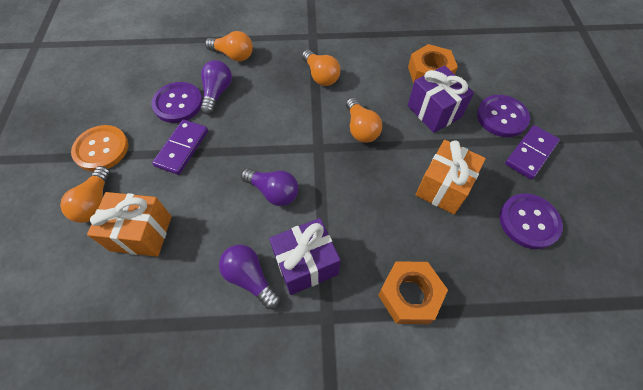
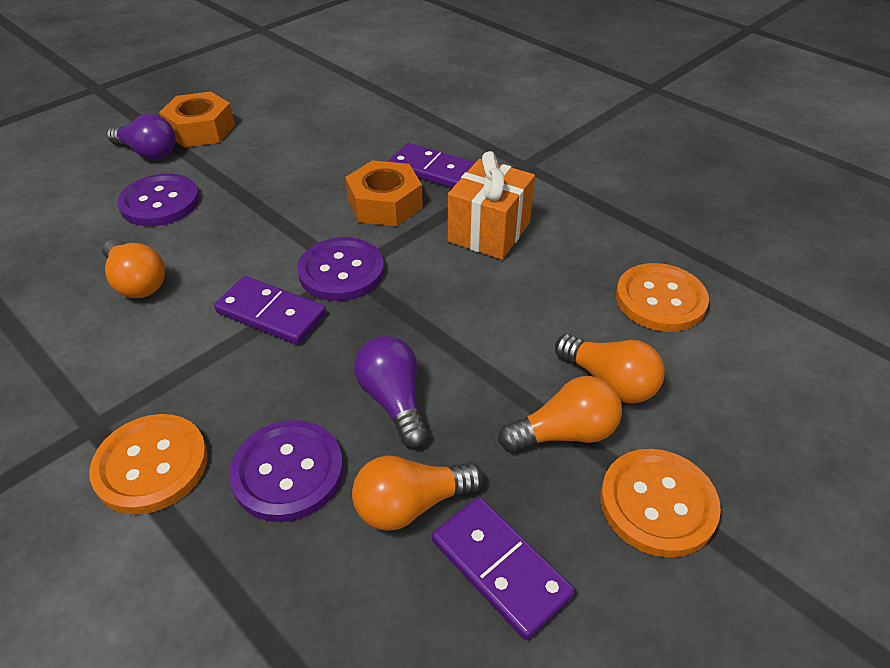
orange button: [71,125,128,171] = 1 -> [89,414,208,515] [600,449,721,557] [616,263,709,332] = 3
orange gift: [87,192,172,257] [416,140,486,214] = 2 -> [448,151,535,260] = 1
purple domino: [152,120,208,175] [505,125,560,180] = 2 -> [214,276,326,345] [388,143,476,188] [432,497,575,640] = 3
purple gift: [269,218,341,295] [408,65,474,133] = 2 -> none = 0
purple light bulb: [200,60,232,115] [219,244,280,309] [241,168,299,206] = 3 -> [107,114,176,160] [354,336,428,448] = 2

